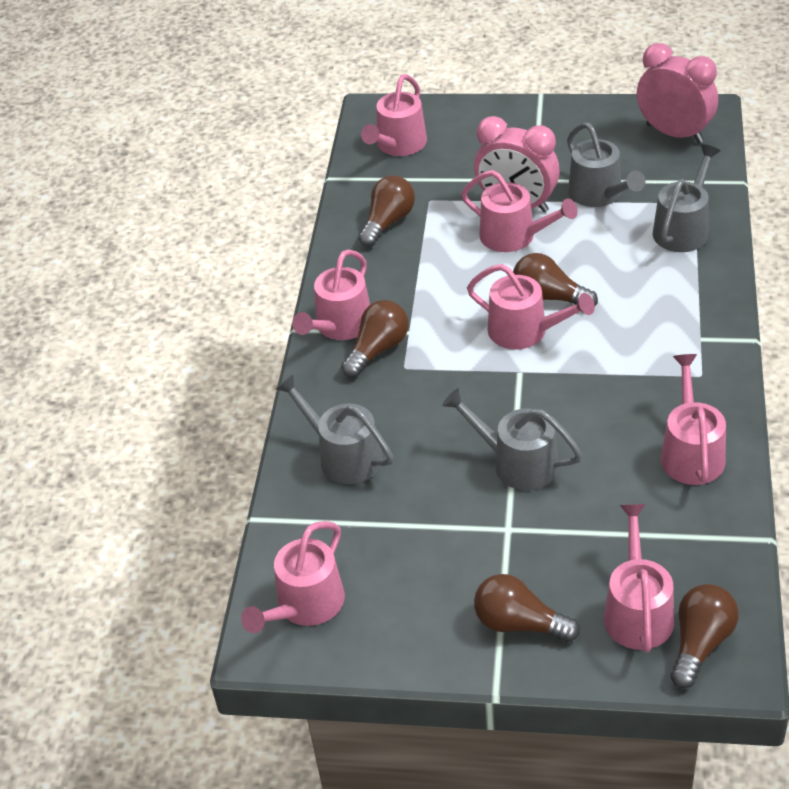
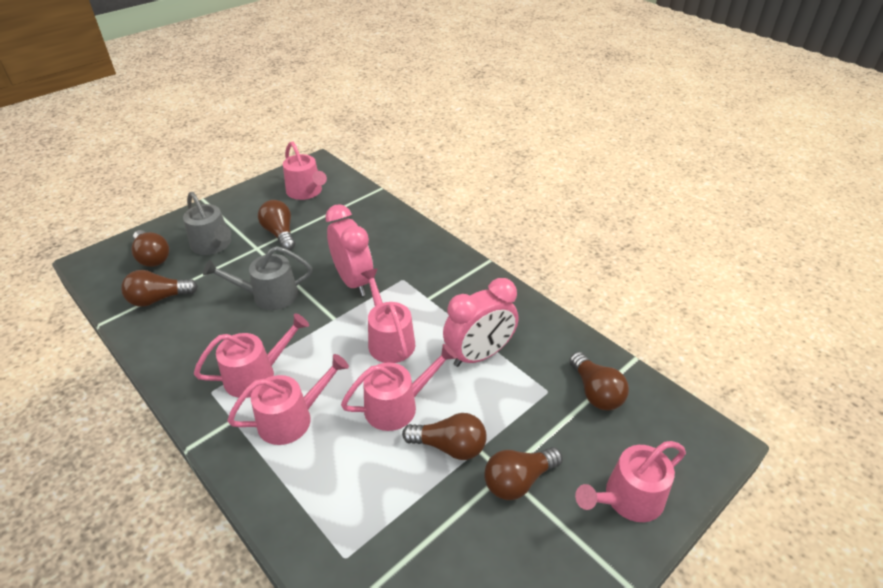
brown light bulb: [341,300,408,377] [358,176,415,247] [474,574,580,642] [513,253,598,306] [670,584,739,688] = 5 -> [121,270,198,307] [131,230,169,267] [258,200,295,250] [402,413,487,460] [484,447,563,500] [569,352,629,410] = 6
grey watering can: [276,374,393,484] [442,388,582,490] [567,123,645,207] [653,144,721,252] = 4 -> [183,192,231,255] [203,246,313,310] = 2
pink watering can: [241,521,345,633] [292,249,370,340] [361,74,427,156] [461,170,578,252] [467,264,595,350] [604,504,674,652] [661,354,726,485] = 7 -> [194,313,309,398] [227,354,349,445] [283,141,327,200] [341,344,457,431] [361,269,415,363] [575,441,686,522] = 6

